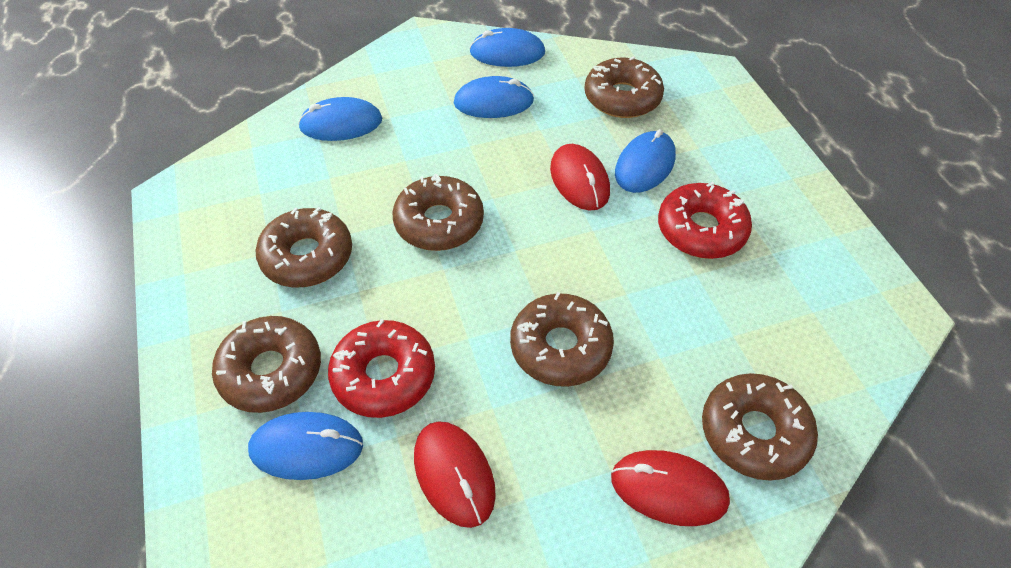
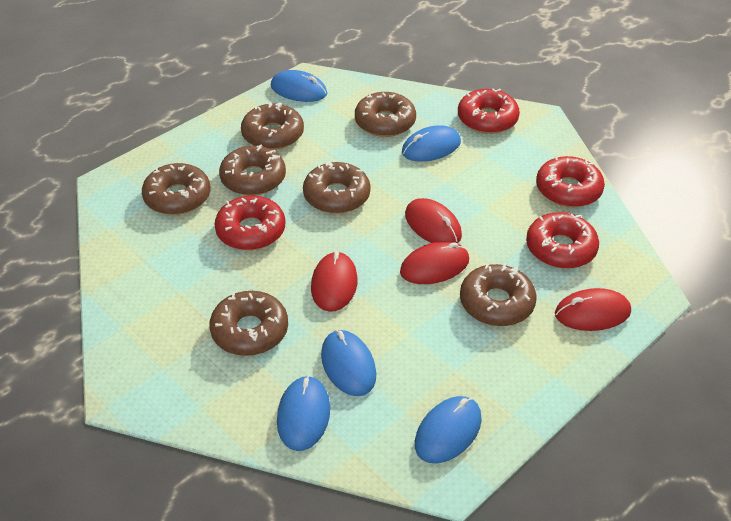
brown donut: [212,316,321,413] [256,207,352,287] [392,173,484,251] [510,292,614,387] [584,56,664,118] [702,373,818,481] = 6 -> [142,163,211,215] [209,291,288,356] [219,144,286,196] [241,102,304,150] [303,161,371,214] [355,92,416,137] [460,263,537,326] = 7
red donut: [328,319,435,418] [658,182,752,259] = 2 -> [214,196,285,250] [458,89,520,134] [526,212,599,269] [536,156,605,207] = 4
red mouse: [414,421,496,528] [550,144,610,211] [611,450,730,526] = 3 -> [311,251,358,312] [400,242,469,284] [405,198,462,243] [555,288,631,331] = 4

